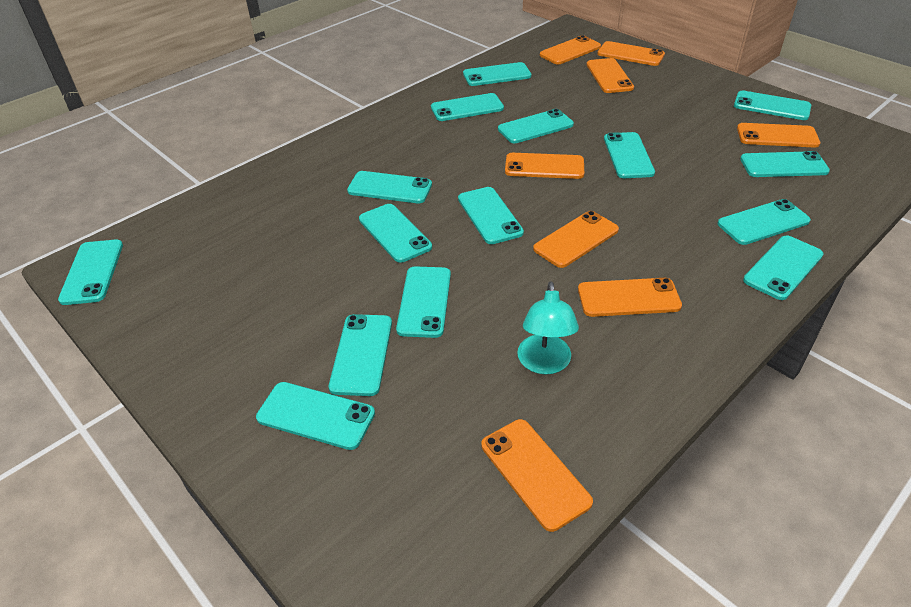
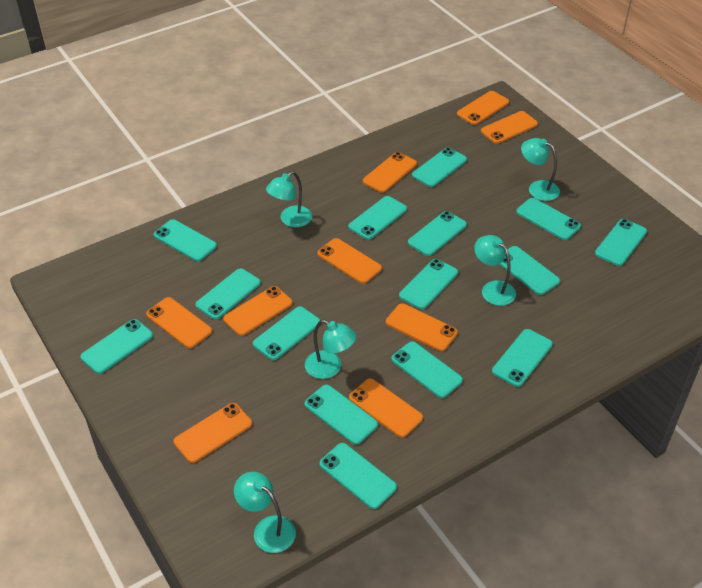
orange phone: [482,419,593,532] [505,153,584,179] [533,211,619,268] [540,35,601,64] [578,278,682,317] [586,58,634,93] [597,41,665,66] [737,123,820,148] = 8 -> [146,297,212,348] [174,403,252,463] [223,286,293,336] [317,238,382,284] [349,378,423,438] [363,152,417,193] [386,303,458,351] [457,91,509,125] [481,111,538,144] = 9
turquoise lamp: [517,281,579,374] = 1 -> [234,472,296,553] [266,171,312,227] [305,320,356,379] [474,235,516,306] [521,138,560,201] = 5

